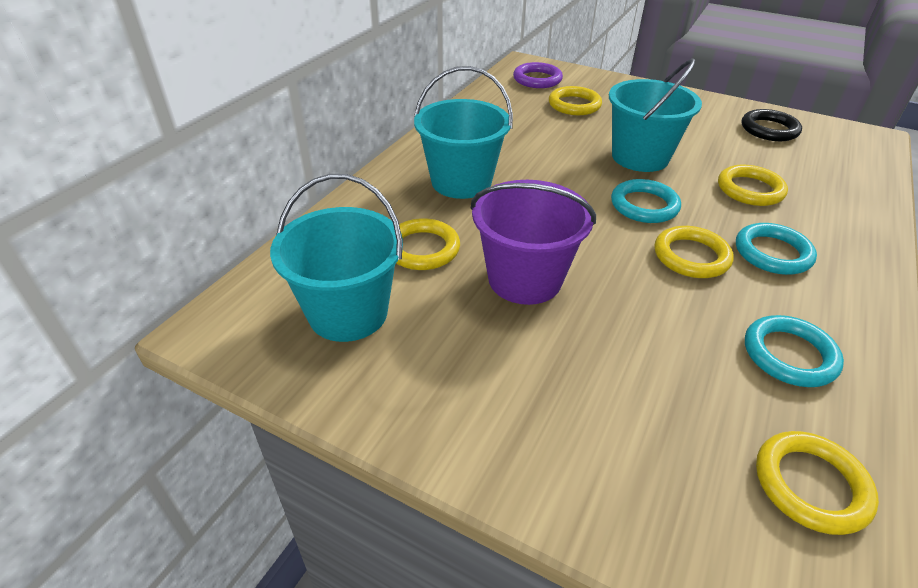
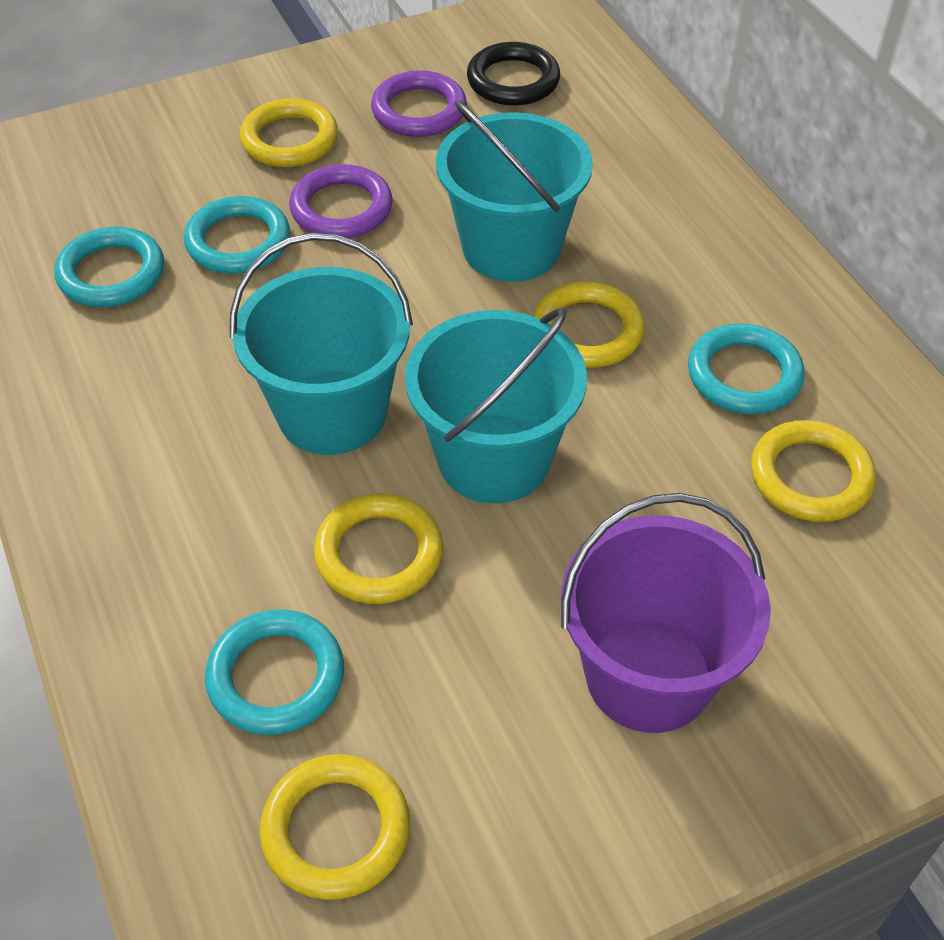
purple ring: [513,62,563,88] = 1 -> [289,164,393,238] [371,70,467,137] = 2
turquoise ring: [611,179,681,223] [736,223,817,275] [745,315,844,387] = 3 -> [54,227,164,307] [184,196,290,274] [205,609,344,735] [688,323,805,414] = 4

